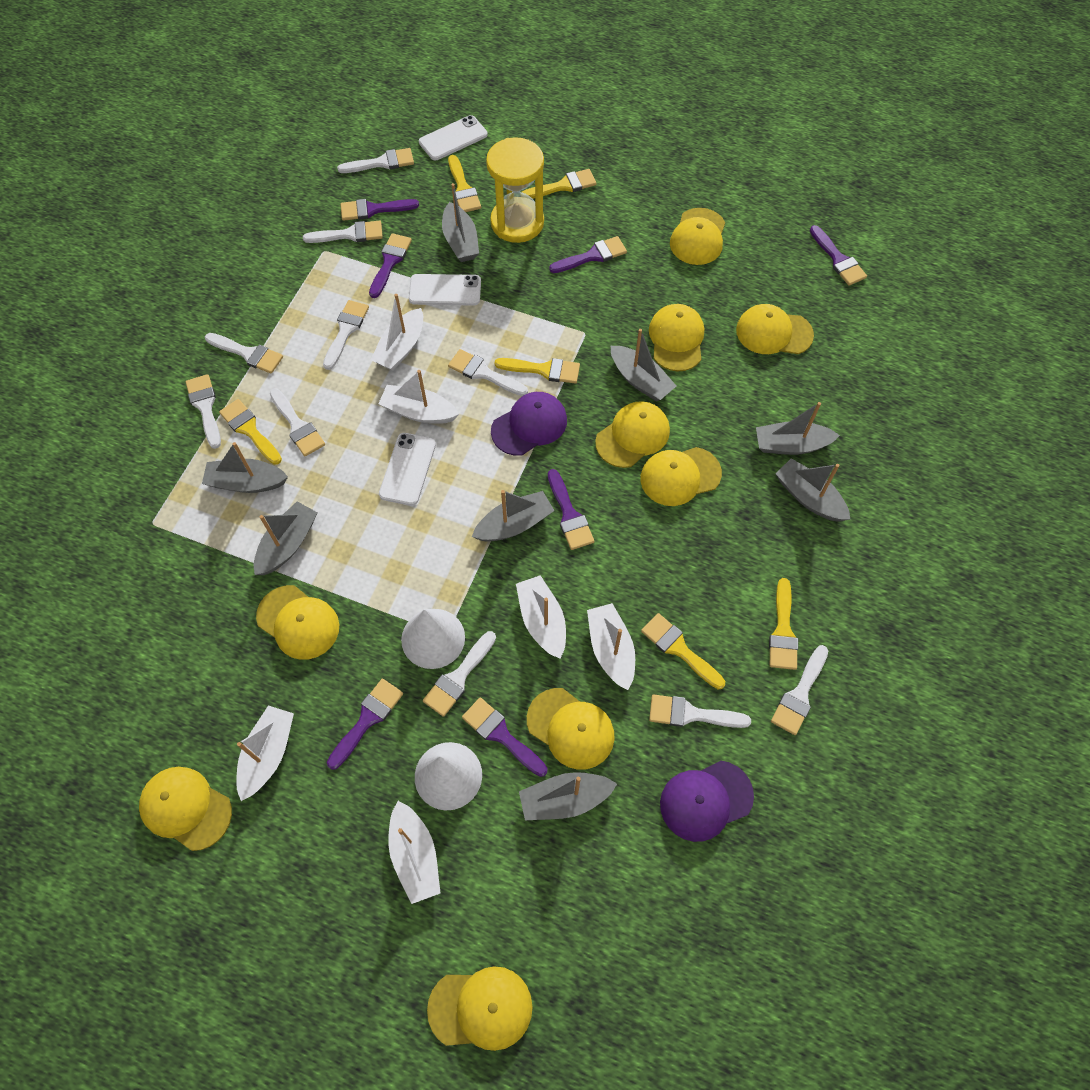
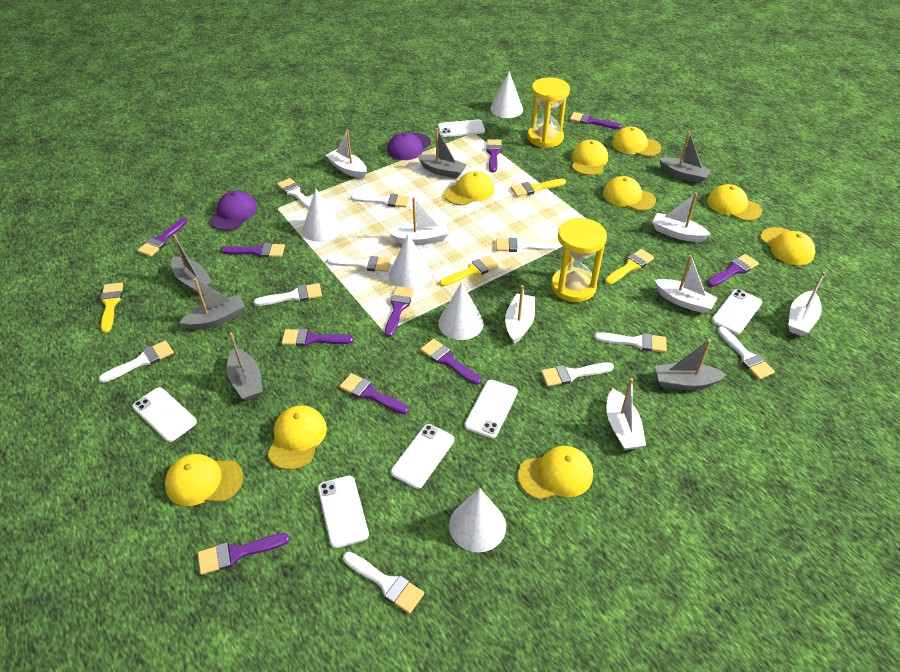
grey boat: [202,442,288,493] [254,501,318,575] [442,183,479,262] [472,490,555,542] [519,772,617,820] [611,329,676,401] [756,402,840,455] [775,458,850,522] = 8 -> [171,234,212,294] [179,278,245,330] [227,333,263,401] [418,128,467,179] [655,339,727,390] [659,131,711,183] = 6
purple brush: [327,679,403,770] [341,199,419,221] [369,233,412,298] [462,698,547,777] [548,469,595,550] [549,236,627,273] [810,225,867,286] = 7 -> [137,218,187,257] [198,533,290,575] [221,243,285,258] [282,329,354,346] [339,373,408,414] [385,286,414,337] [420,339,481,385] [486,139,502,172] [570,112,622,129] [707,254,759,287] = 10
white boat: [236,705,294,801] [371,294,423,371] [378,370,459,424] [388,801,440,904] [516,575,566,658] [587,603,635,690] = 6 -> [326,130,367,179] [391,197,449,245] [505,285,535,344] [607,378,646,450] [652,192,711,242] [655,255,718,313] [788,272,826,336] = 7
white cone: [401,609,465,669] [415,742,482,810] = 2 -> [302,189,342,242] [389,234,432,289] [438,282,484,340] [449,488,506,552] [490,71,523,118] = 5
white phone: [379,433,436,506] [409,274,481,306] [419,115,488,160] = 3 -> [133,387,197,442] [318,475,369,548] [391,424,454,489] [438,119,485,137] [464,380,518,438] [712,289,762,334] = 6
yellow brush: [219,399,282,465] [448,155,481,212] [495,358,580,384] [522,169,597,199] [641,613,725,689] [769,578,798,670] = 6 -> [100,282,123,333] [439,256,499,287] [511,179,566,197] [605,249,654,285] = 4
yellow hourglass: [486,137,544,243] = 1 -> [528,78,570,148] [551,218,607,302] = 2

